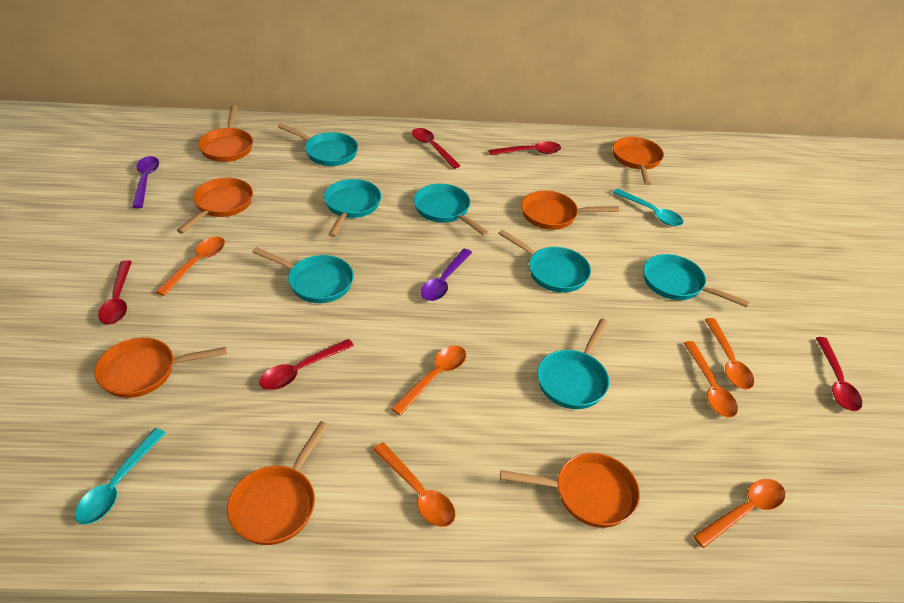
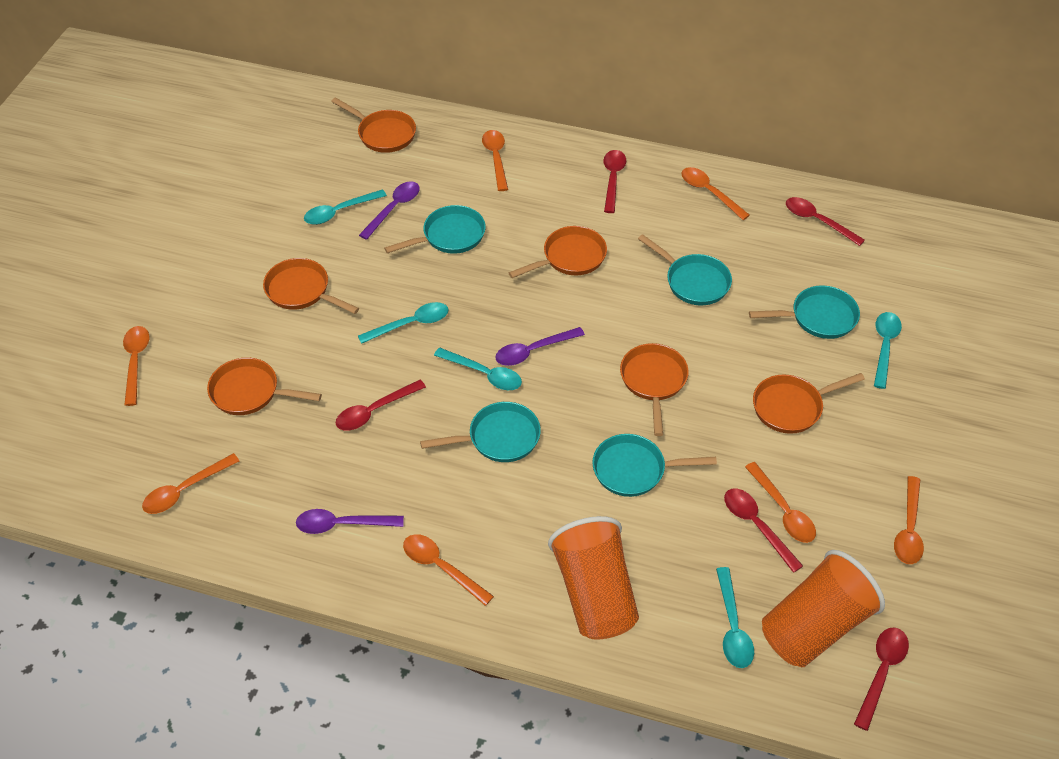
orange cup: none = 0 -> [548,516,639,639] [762,550,885,667] = 2
orange pan: [95,337,227,398] [177,178,253,234] [198,105,253,162] [227,421,329,545] [500,453,640,528] [521,191,619,230] [613,137,664,185] = 7 -> [207,357,322,415] [263,258,359,314] [331,97,416,153] [509,226,607,278] [620,343,689,436] [753,373,865,434] = 6
orange spoon: [156,237,225,296] [373,442,455,527] [391,346,466,416] [684,341,738,418] [693,479,785,548] [705,318,754,390] = 6 -> [123,326,150,406] [142,453,239,514] [403,534,494,606] [482,130,508,191] [681,167,750,220] [745,462,816,543] [894,476,924,564] = 7
purple spoon: [132,156,159,208] [421,249,472,301] = 2 -> [296,509,404,534] [359,181,420,240] [495,327,585,366] = 3
turquoise pan: [252,247,354,303] [278,123,358,166] [324,179,381,237] [414,184,489,236] [498,229,591,293] [537,319,609,409] [643,254,749,307] = 7 -> [384,205,486,254] [420,402,541,462] [592,434,717,497] [638,234,732,305] [749,285,860,339] = 5
turquoise spoon: [75,428,166,525] [613,189,684,226] = 2 -> [304,189,387,225] [358,302,449,344] [434,348,522,390] [716,567,754,668] [874,312,902,389] = 5

